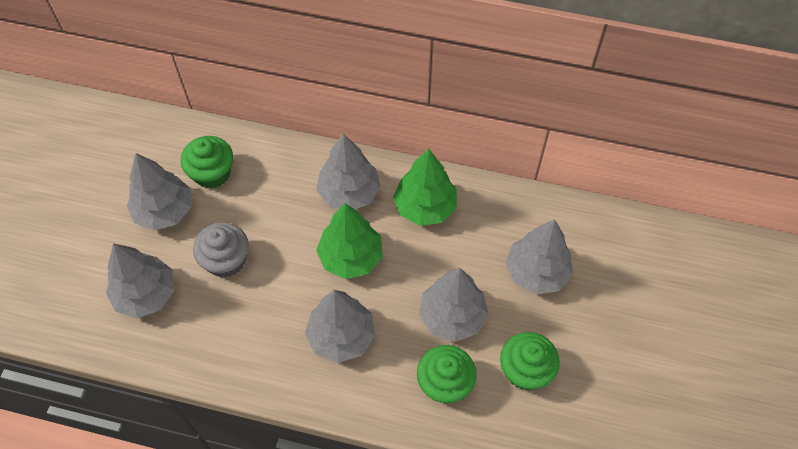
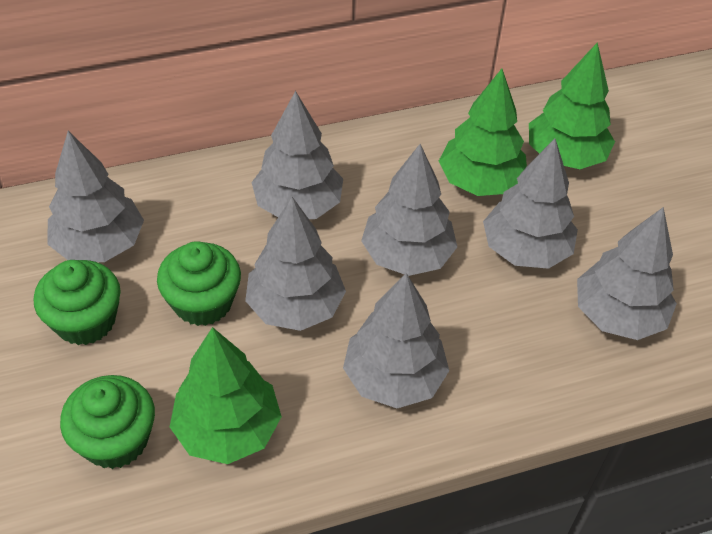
green tree: [316,203,383,279] [393,148,457,226] = 2 -> [170,327,282,464] [439,69,527,196] [529,42,615,169] = 3
grey cupcake: [193,222,249,278] = 1 -> none = 0
grey tree: [106,243,175,318] [127,153,191,231] [305,290,375,363] [316,133,381,209] [419,268,489,342] [506,219,573,295] = 6 -> [47,131,144,262] [245,197,346,331] [251,91,343,219] [343,273,449,408] [361,144,457,276] [483,139,578,269] [577,207,677,340] = 7

